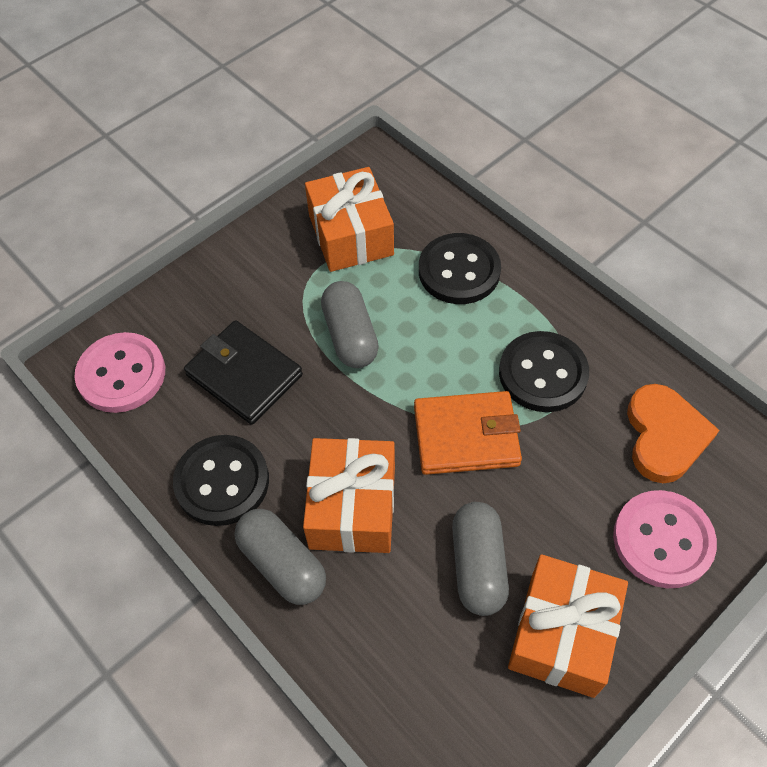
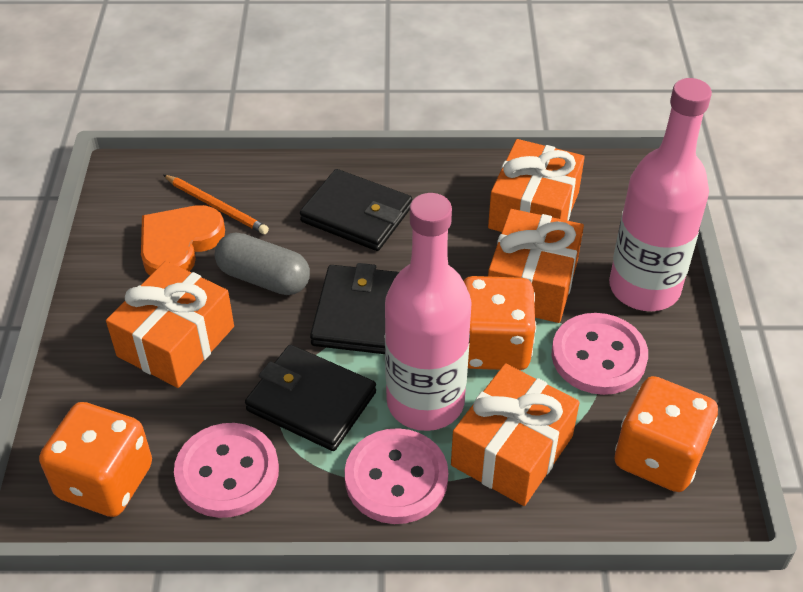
black button: [173,435,269,526] [419,233,501,304] [499,331,589,412] = 3 -> none = 0
black wallet: [184,320,303,425] = 1 -> [245,344,376,451] [300,169,412,251] [310,263,399,354] = 3
grey capsule: [234,509,326,605] [321,281,379,368] [452,502,509,616] = 3 -> [215,233,310,295] = 1
orange dice: none = 0 -> [39,402,152,517] [464,276,536,370] [615,376,718,492] = 3
orange gift: [303,438,395,553] [305,167,394,272] [508,554,628,698] = 3 -> [106,261,234,388] [451,363,580,506] [488,139,585,232] [488,209,584,323] = 4
orange pencil: none = 0 -> [163,175,269,234] = 1
orange wallet: [414,391,522,475] = 1 -> none = 0
pink bottle: none = 0 -> [385,193,472,431] [609,78,712,311] = 2
pink button: [74,332,165,413] [613,490,717,588] = 2 -> [174,423,279,518] [345,428,448,524] [552,313,648,395] = 3

